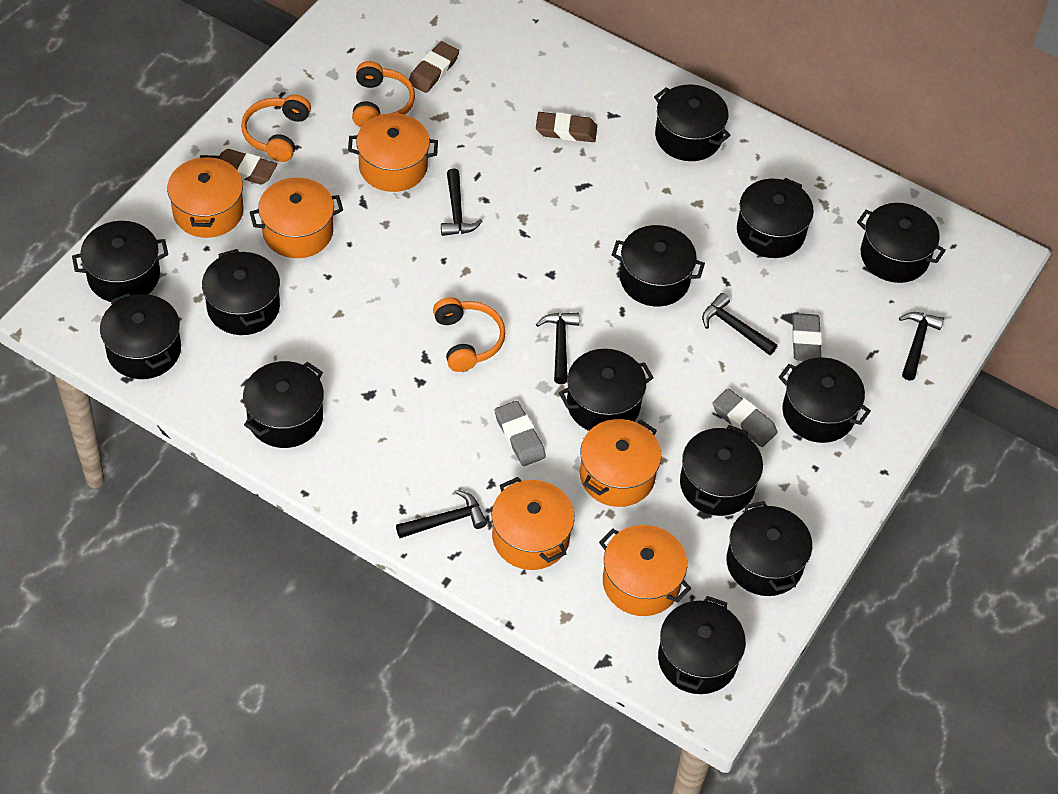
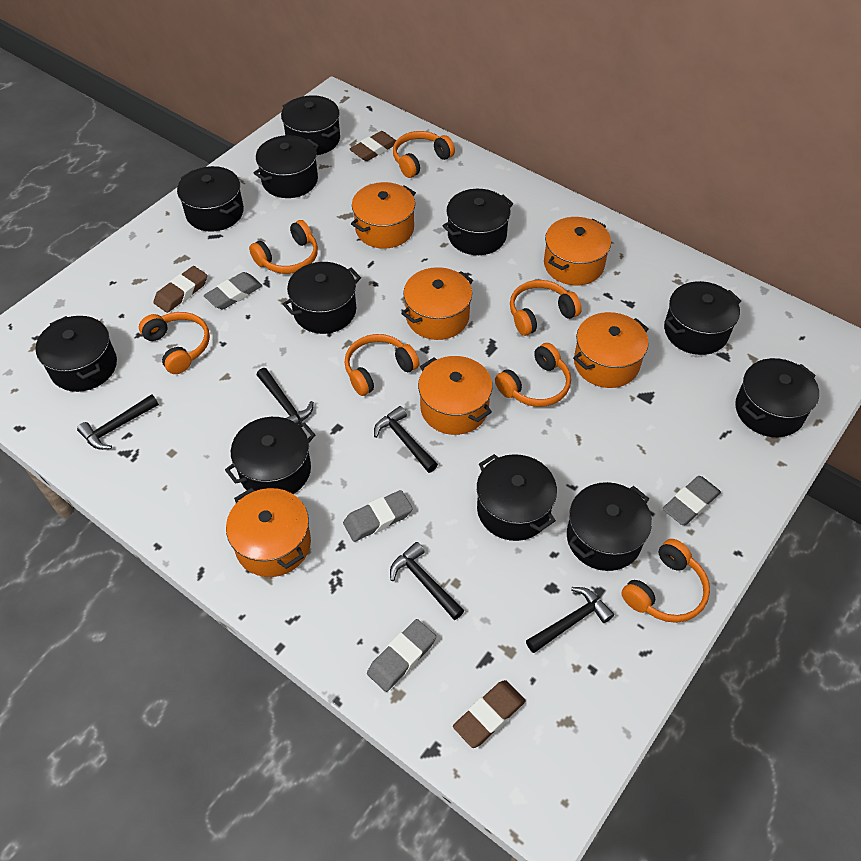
black pot: [72,221,168,302] [100,293,181,379] [202,249,280,335] [243,361,324,448] [559,349,654,431] [612,225,705,307] [654,84,731,161] [658,596,746,694] [680,425,763,516] [727,501,812,596] [737,178,814,258] [779,357,871,443] [857,203,946,283] = 13 -> [36,316,117,392] [177,166,244,232] [225,417,315,494] [254,135,319,198] [281,95,340,155] [283,262,361,334] [443,189,513,255] [477,454,557,541] [567,482,652,571] [664,281,741,355] [735,358,819,437] = 11
grey eraser: [495,401,546,466] [712,388,777,447] [792,313,822,361] = 3 -> [204,272,263,310] [343,490,413,542] [367,619,436,692] [663,476,721,525] = 4
orange headphones: [241,94,311,162] [352,61,415,127] [433,297,505,372] = 3 -> [139,312,210,374] [249,220,318,274] [344,334,420,396] [393,131,455,178] [495,343,571,407] [510,280,582,336] [621,539,710,623] = 7

